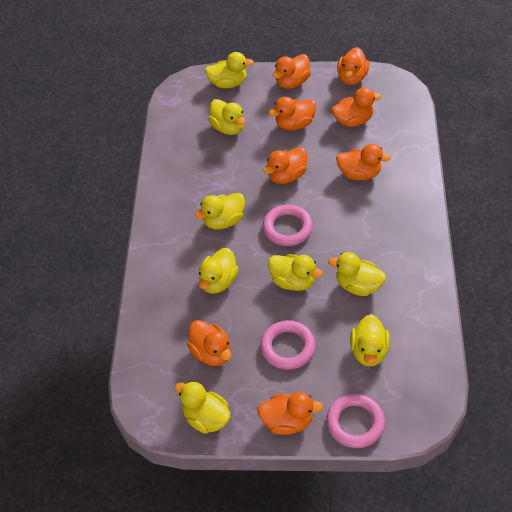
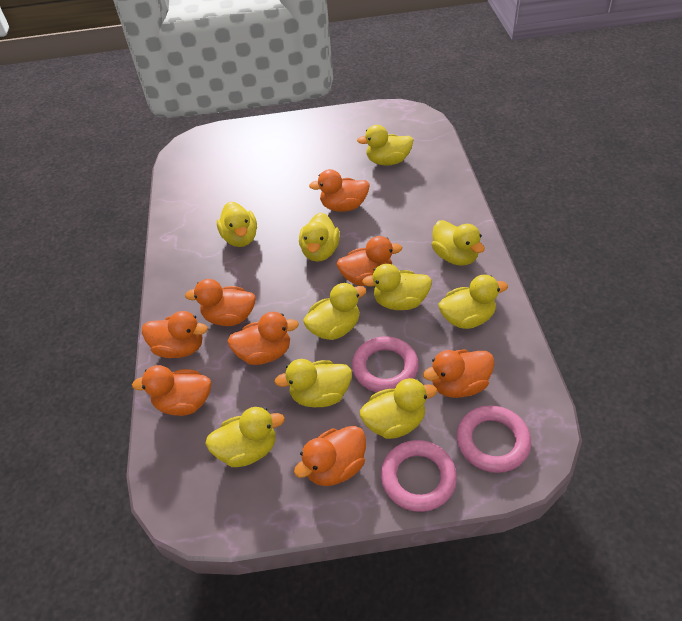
yellow duck: [174,381,230,434] [195,193,245,229] [199,248,239,294] [205,52,254,88] [208,99,245,135] [268,254,323,291] [328,252,386,296] [350,314,390,367] = 8 -> [205,407,285,467] [217,202,257,247] [275,359,352,407] [299,212,340,262] [303,283,366,340] [357,125,413,166] [360,378,437,439] [362,264,432,310] [432,220,485,266] [438,275,508,329] = 10

